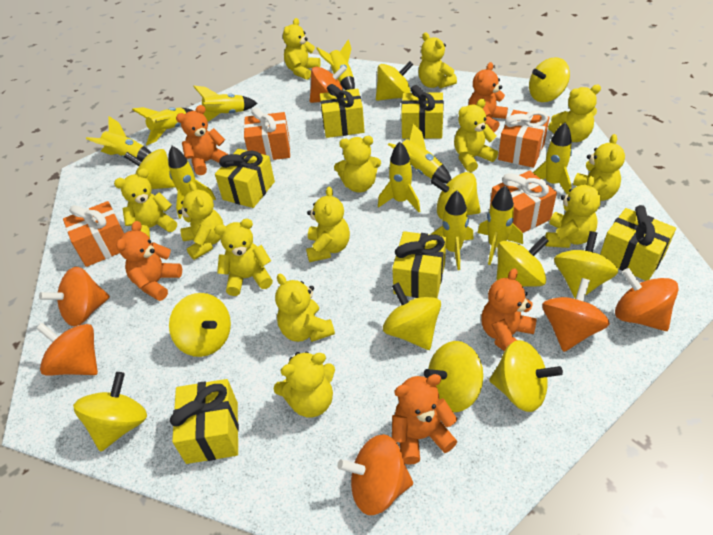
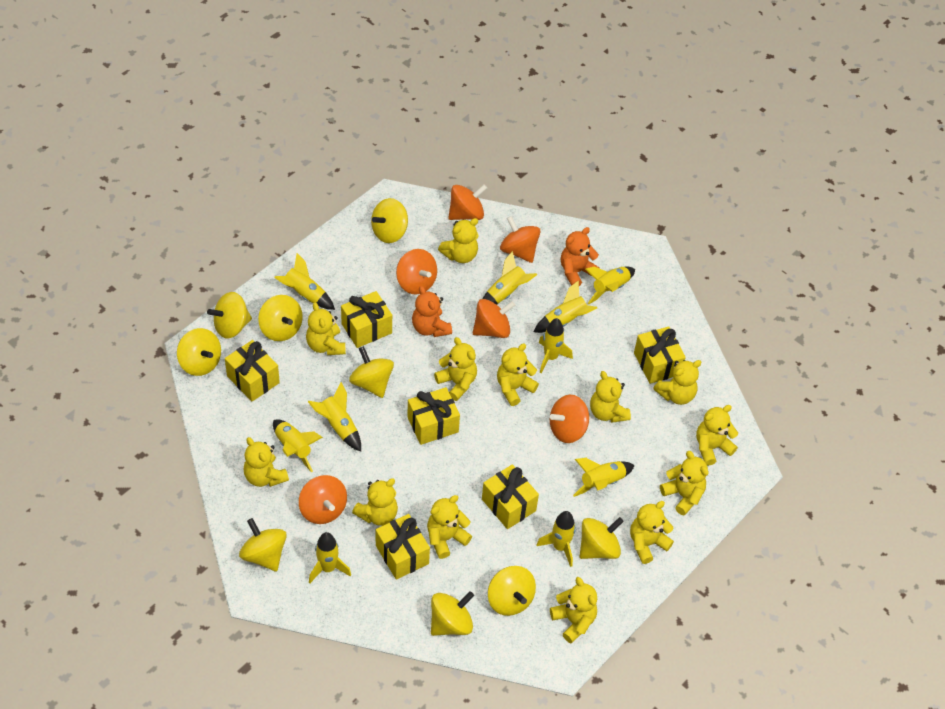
orange gift: [63,201,125,267] [244,108,290,161] [490,171,557,233] [498,110,549,168] = 4 -> none = 0
orange teddy bear: [116,221,182,301] [176,105,228,175] [392,374,458,465] [468,62,508,132] [481,268,537,351] = 5 -> [412,286,452,337] [561,227,600,286] = 2
yellow spinning top: [73,372,147,452] [124,149,175,189] [169,293,231,357] [376,61,414,101] [383,282,441,350] [424,341,483,412] [431,172,481,219] [489,340,563,412] [496,236,549,287] [529,57,570,102] [554,231,618,299] = 11 -> [177,328,221,376] [207,292,252,339] [239,518,287,571] [258,295,303,341] [349,346,394,398] [371,198,408,243] [431,591,474,636] [488,566,536,616] [580,517,624,559] = 9

